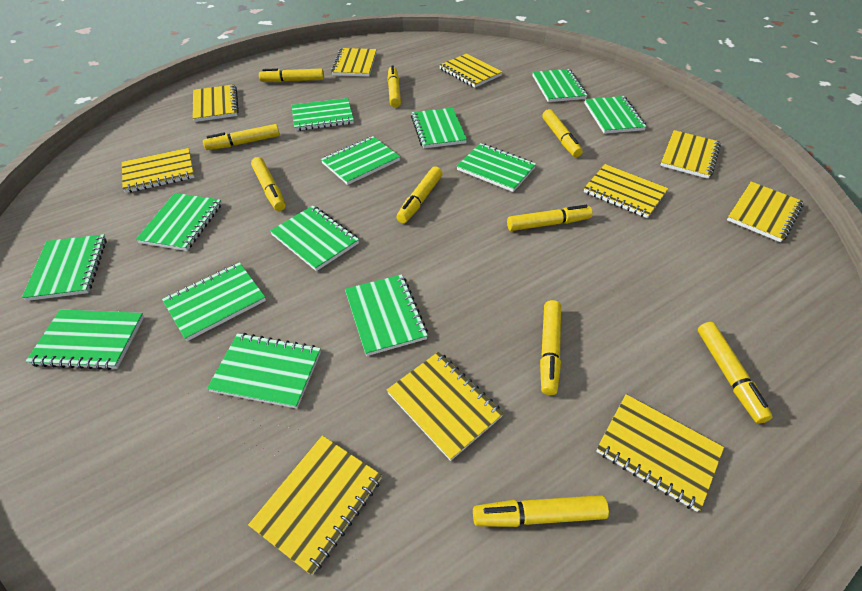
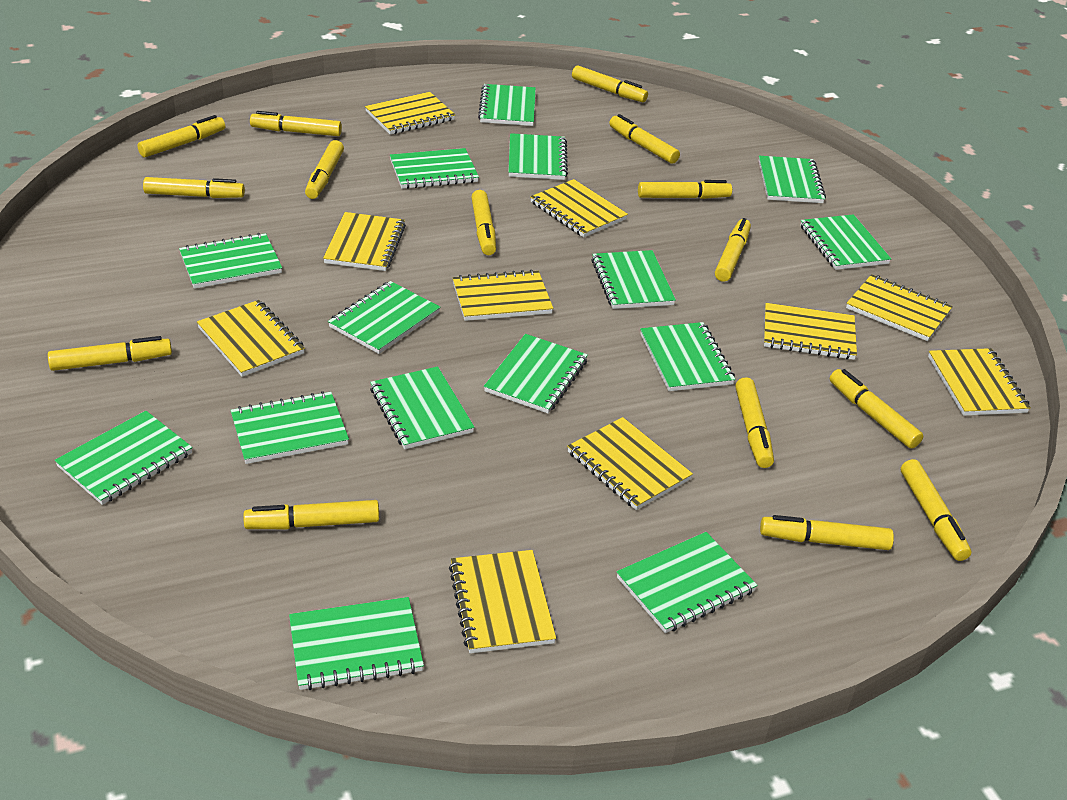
green notebook: [22,234,107,301] [26,309,144,370] [136,193,222,251] [162,262,266,341] [207,333,321,409] [270,206,359,271] [292,98,354,131] [321,136,400,185] [345,274,428,356] [411,108,467,148] [457,143,536,192] [533,69,588,102] [584,96,647,134] = 13 -> [55,411,193,505] [179,233,282,289] [231,391,349,464] [289,597,424,690] [328,281,441,354] [370,366,475,449] [390,148,479,189] [478,84,536,126] [484,334,588,413] [508,133,568,180] [591,250,676,309] [617,532,757,633] [640,322,735,391] [759,156,826,203] [800,214,891,270] = 15
yellow marker: [203,124,280,150] [251,157,286,211] [259,68,324,82] [387,66,401,108] [396,166,443,223] [473,495,609,527] [507,205,593,231] [540,300,561,395] [542,109,583,157] [698,322,773,423] = 10 -> [48,336,172,371] [137,115,225,157] [143,177,245,198] [243,500,379,529] [250,111,342,136] [305,140,344,199] [471,190,496,255] [572,65,648,102] [609,114,680,164] [638,180,732,199] [715,218,751,282] [735,377,774,468] [760,515,894,550] [830,369,923,449] [901,459,971,561] = 15

